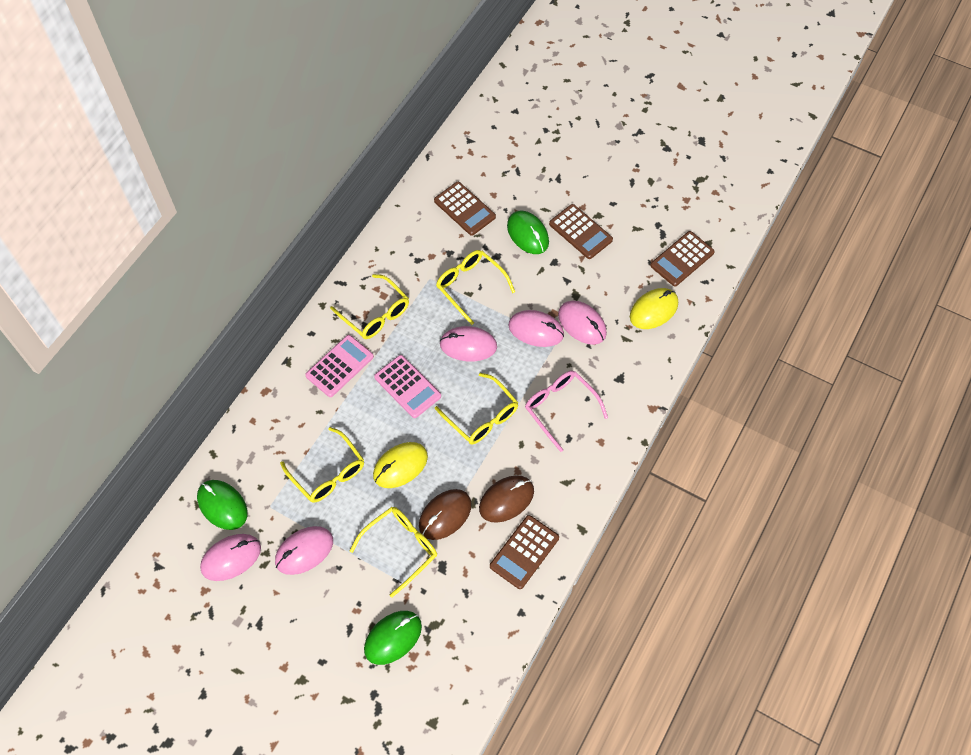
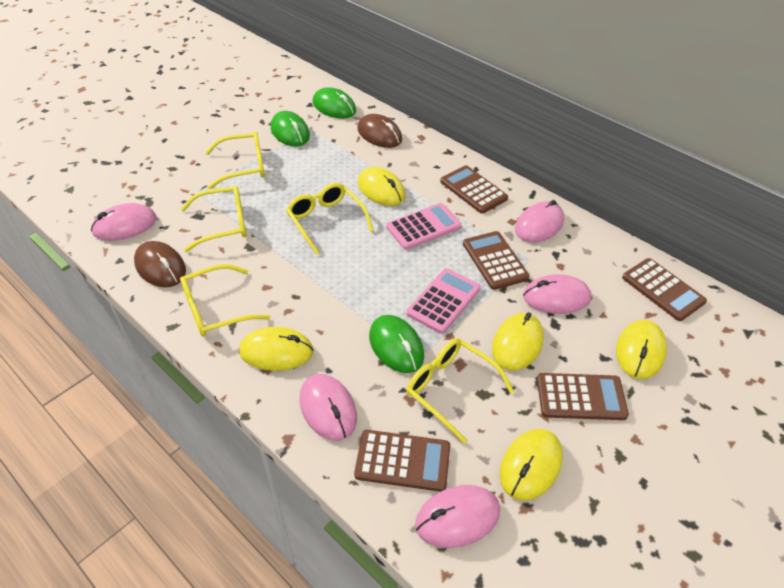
brown calculator: [434,182,496,236] [490,515,559,589] [549,204,613,259] [650,231,715,286] = 4 -> [354,430,450,492] [440,165,508,213] [463,231,529,290] [537,373,629,420] [622,258,707,321] = 5
pink glasses: [525,371,608,452] = 1 -> none = 0
yellow mouse: [373,442,428,488] [630,288,678,329] = 2 -> [239,327,313,371] [358,167,405,206] [492,312,544,371] [500,429,563,501] [616,320,667,379] = 5

